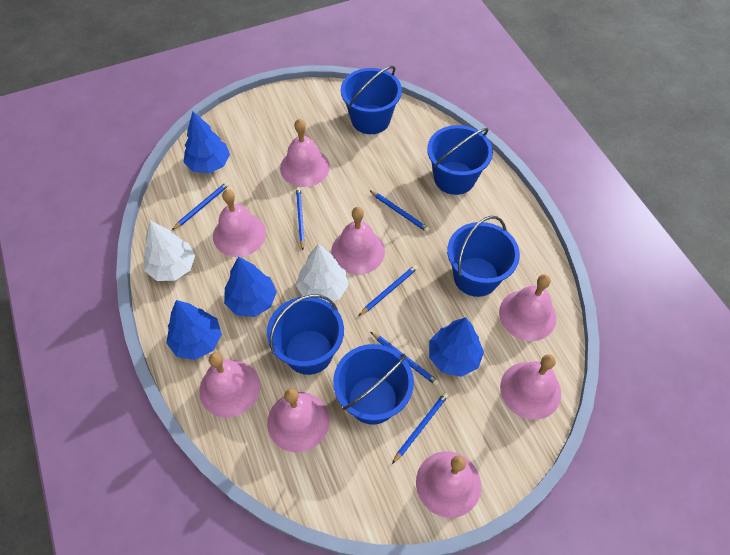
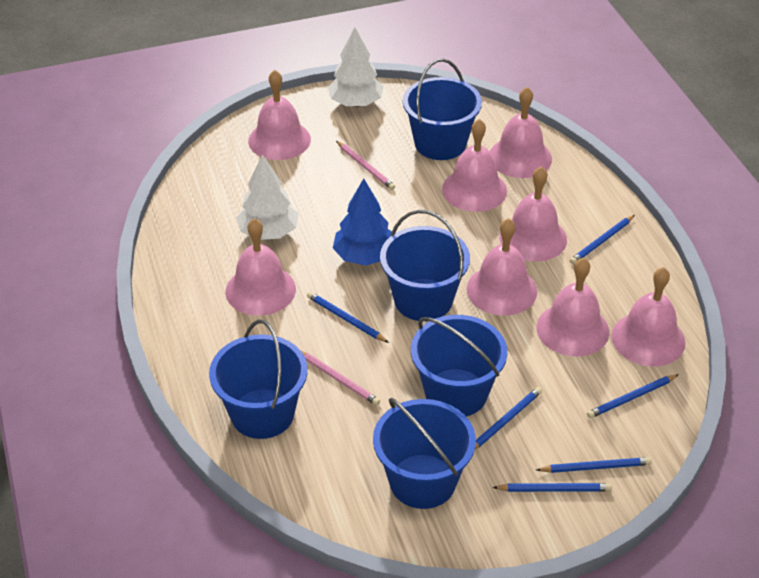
blue tree: [166,300,222,360] [184,111,230,173] [224,256,277,317] [429,317,484,377] = 4 -> [333,178,392,266] = 1
pink pencil: none = 0 -> [302,351,380,405] [336,141,395,190] = 2

